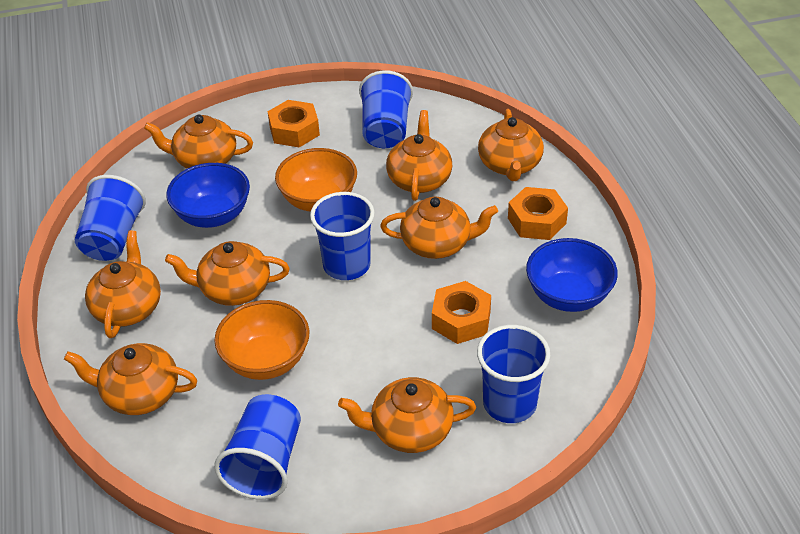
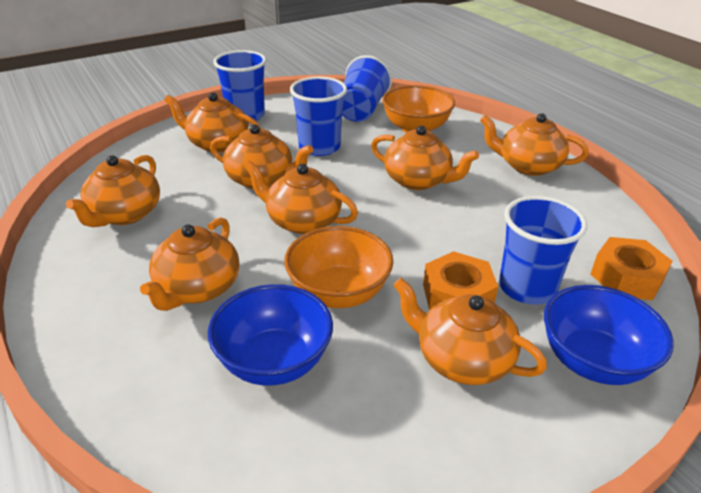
blue cup: [75,175,146,261] [214,394,301,500] [310,192,375,280] [359,70,413,148] [477,325,551,423] = 5 -> [213,50,266,123] [290,77,347,156] [342,55,392,122] [499,196,587,305] = 4
orange nut: [268,100,320,147] [432,281,491,344] [508,187,568,240] = 3 -> [423,251,498,310] [590,237,672,300] = 2

